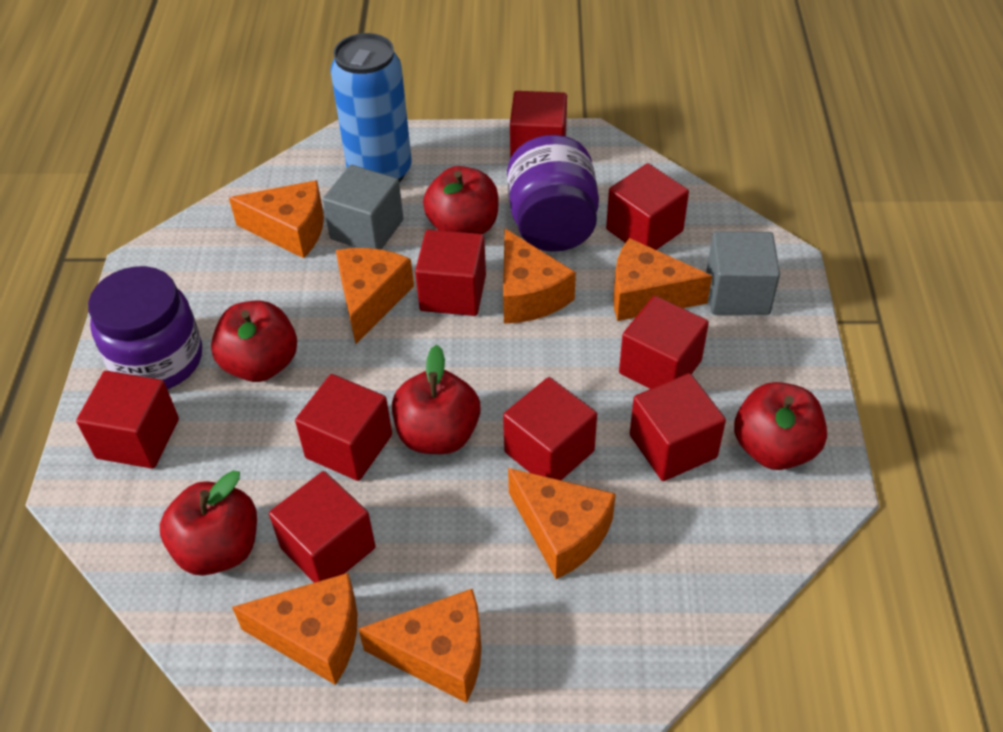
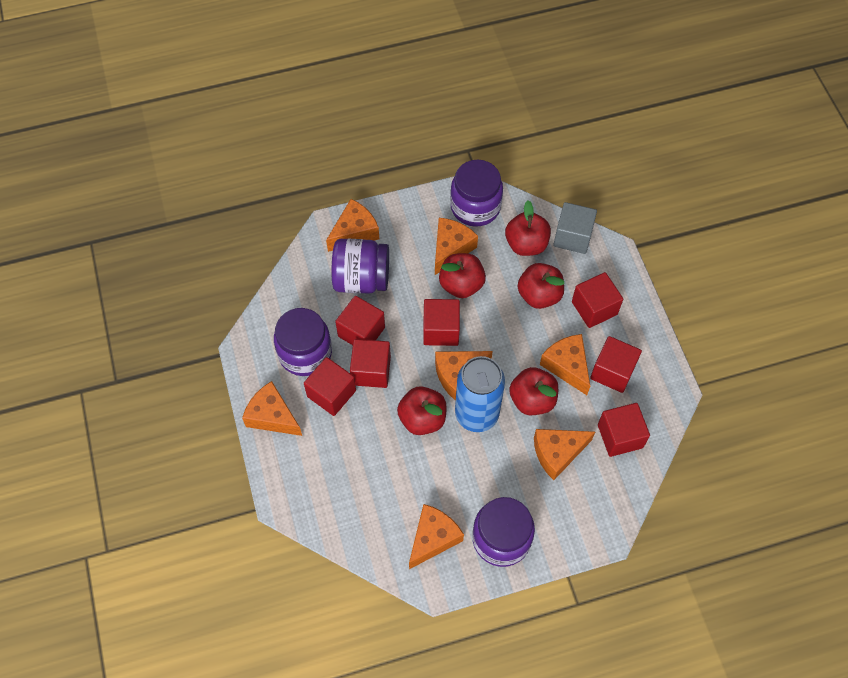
grey cube: [323,165,403,250] [706,232,780,315] = 2 -> [553,202,597,254] = 1
purple jar: [88,266,202,389] [507,135,599,252] = 2 -> [274,308,332,376] [332,239,389,294] [450,160,503,227] [472,497,535,567] = 4
red cube: [76,371,179,469] [269,471,376,583] [295,374,392,481] [415,230,486,316] [503,377,597,480] [510,91,567,159] [606,163,689,250] [619,296,709,389] [630,373,726,481] = 9 -> [304,357,356,416] [335,296,385,345] [350,339,391,388] [423,299,460,346] [572,272,623,328] [590,336,642,393] [598,403,650,457] = 7

